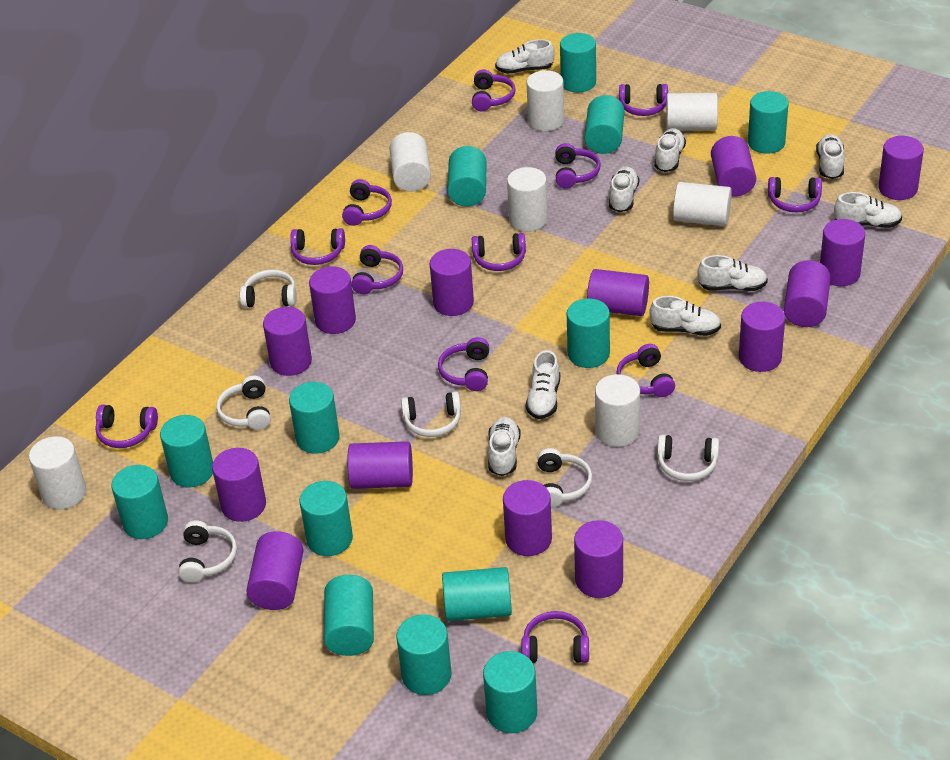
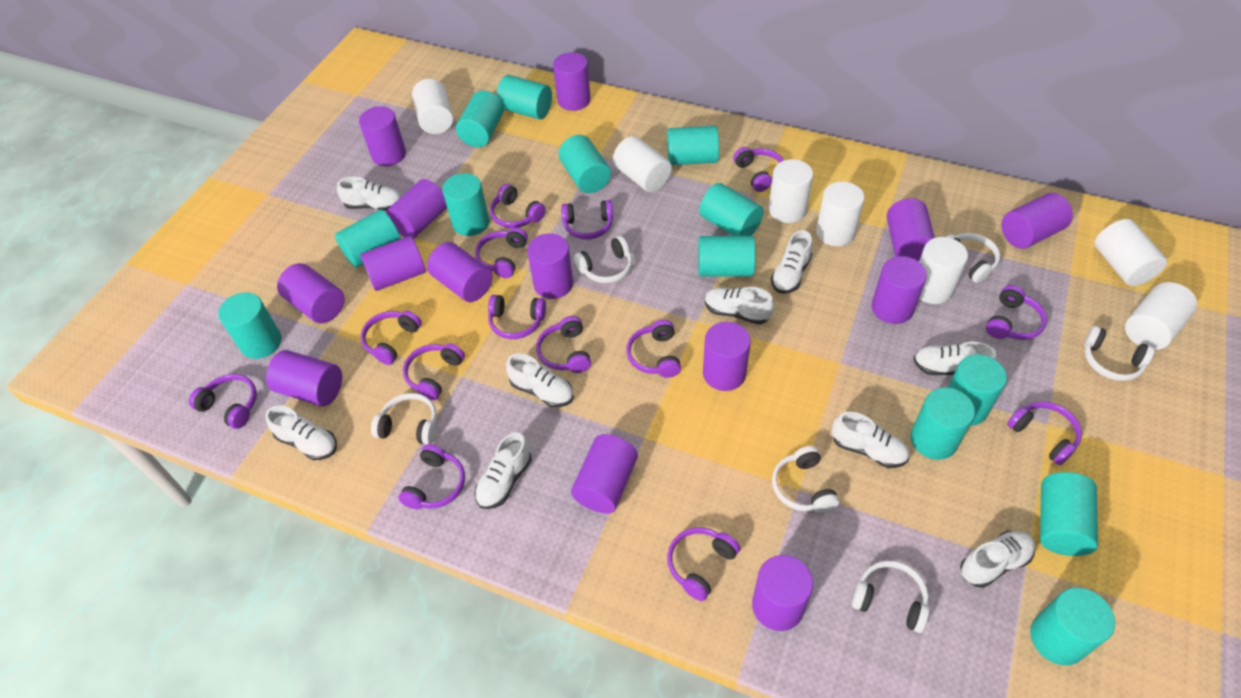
purple headphones: [95,405,158,448] [290,228,345,265] [342,179,392,226] [351,245,403,294] [438,337,489,391] [472,69,516,111] [472,233,526,271] [521,611,589,663] [555,143,601,189] [616,344,675,397] [619,84,668,116] [768,177,822,212] = 12 -> [189,374,257,429] [361,311,422,365] [398,444,465,510] [403,343,465,401] [475,227,528,278] [488,295,546,339] [490,184,546,228] [536,316,591,373] [561,200,613,239] [626,320,681,378] [667,527,740,601] [733,147,784,192] [986,285,1047,340] [1007,402,1082,465] = 14

